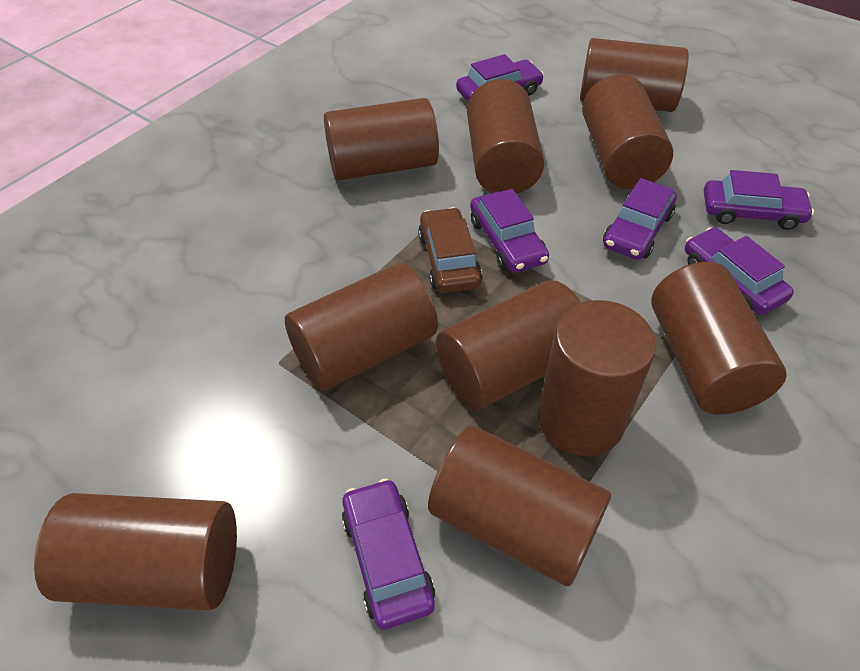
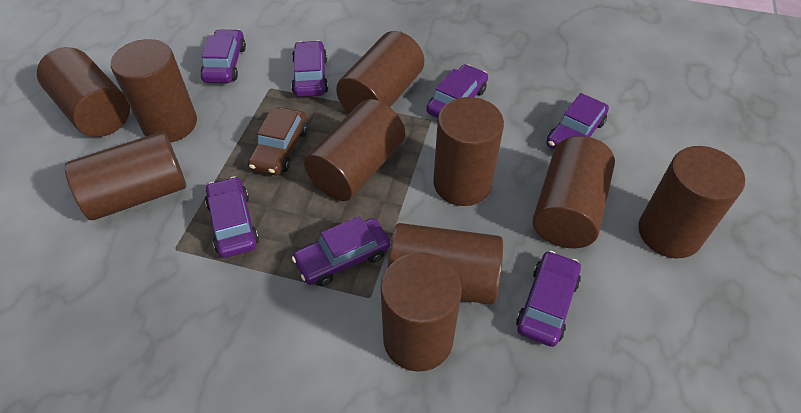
purple car: [342,478,435,630] [456,54,544,101] [470,189,549,273] [603,178,677,260] [685,227,794,315] [704,170,814,230] = 6 -> [201,29,246,83] [205,176,259,258] [291,40,328,97] [292,216,390,286] [426,64,488,118] [516,251,581,347] [546,93,609,149] = 7

